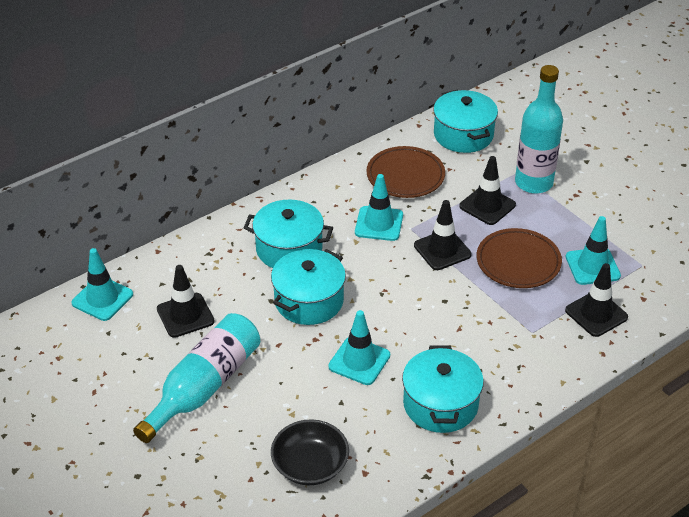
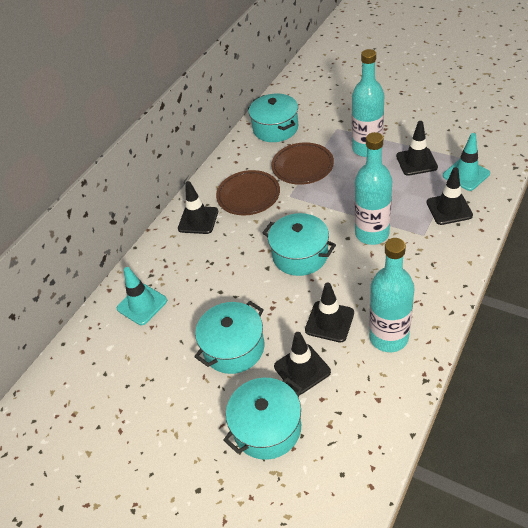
black bowl: [271,419,349,485] = 1 -> none = 0
black traffic cone: [157,265,215,338] [414,200,472,270] [459,156,516,225] [565,263,628,337] = 4 -> [178,181,218,234] [274,332,331,395] [305,283,354,343] [396,121,438,176] [426,167,473,225] = 5
turquoise bottle: [133,313,260,443] [515,65,563,194] = 2 -> [352,49,384,157] [355,132,392,245] [369,238,415,352] = 3
turquoise traffic cone: [71,248,133,321] [328,310,390,385] [355,174,403,241] [566,216,621,285] = 4 -> [117,267,167,325] [443,133,490,191] = 2

